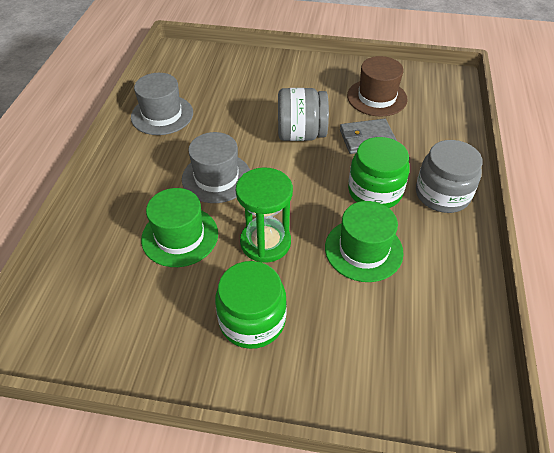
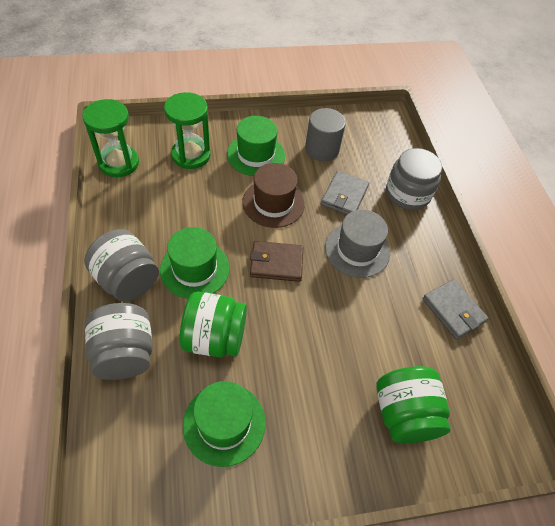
brown wallet: none = 0 -> [250,241,304,282] = 1
green hat: [141,188,218,267] [325,201,404,282] = 2 -> [160,227,230,299] [183,381,266,467] [227,116,285,176] = 3
green hourglass: [236,168,293,263] = 1 -> [83,99,139,177] [164,92,211,169] = 2
grey cylinder: none = 0 -> [305,108,346,161] = 1
grey hat: [131,73,193,135] [182,132,250,203] = 2 -> [325,210,390,278] = 1
grey jar: [278,88,329,141] [416,140,483,213] = 2 -> [84,229,159,302] [85,303,153,380] [386,148,442,210] = 3
grey wallet: [340,119,397,154] = 1 -> [321,171,369,215] [422,279,489,339] = 2

